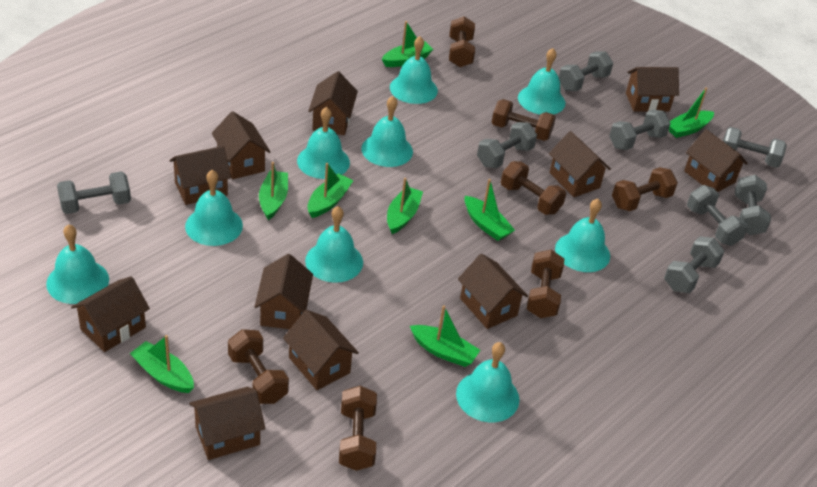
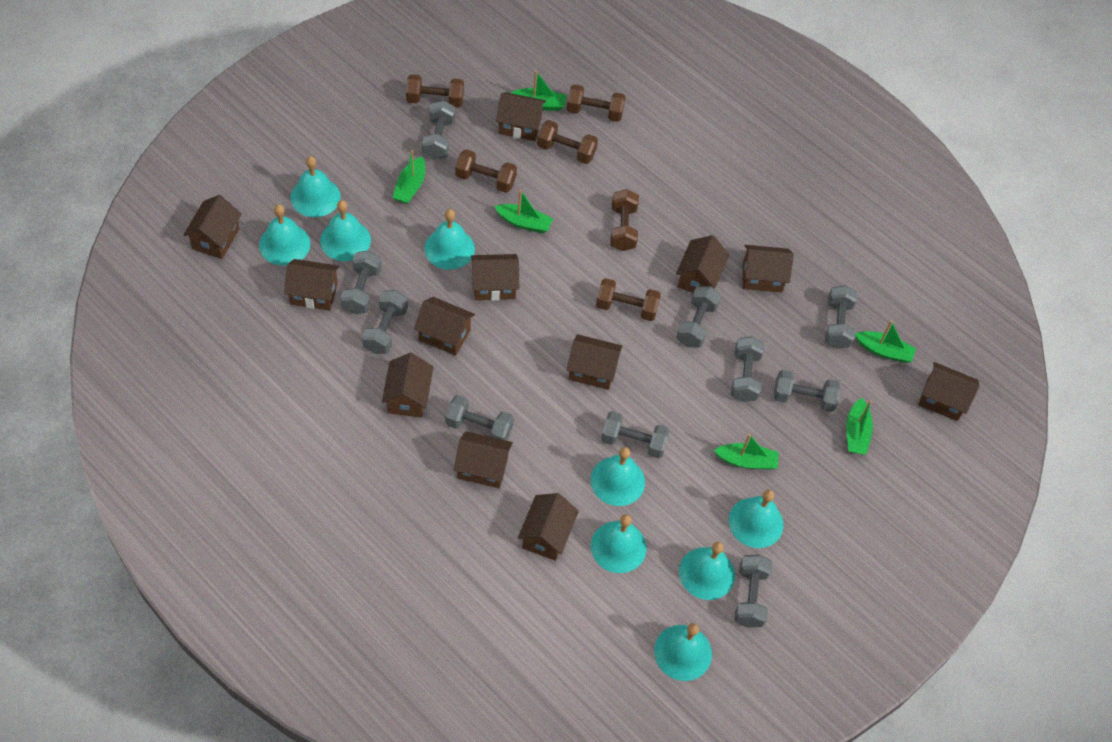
brown dumbbell: [228,329,289,404] [339,386,377,471] [449,16,475,67] [492,99,556,141] [501,161,566,215] [527,250,565,318] [612,167,678,211] = 7 -> [406,74,464,108] [455,149,517,193] [537,120,598,164] [567,84,626,122] [596,278,661,321] [610,189,639,251] = 6
brown house: [71,276,150,352] [170,146,232,205] [189,387,265,460] [212,111,270,179] [254,254,313,329] [283,310,359,390] [308,71,358,135] [458,254,528,329] [549,131,611,197] [626,67,679,112] [684,129,748,192] = 11 -> [183,195,242,259] [284,259,340,310] [382,353,433,418] [414,297,475,356] [454,431,513,488] [471,254,519,301] [496,92,546,141] [518,493,579,561] [567,334,622,390] [676,235,729,293] [743,245,794,292] [918,362,979,421] = 12
green boat: [130,335,194,393] [259,162,288,220] [307,163,354,218] [382,21,433,67] [387,178,423,234] [410,305,480,367] [465,179,515,241] [669,87,714,138] = 8 -> [393,150,425,204] [494,190,553,233] [511,71,566,111] [714,434,779,469] [846,398,873,455] [855,320,916,363] = 6
grey dumbbell: [57,172,131,214] [477,122,537,168] [559,52,613,91] [609,110,671,150] [664,236,724,293] [687,185,748,246] [723,127,787,168] [735,175,771,235] = 8 -> [340,251,382,314] [362,290,408,354] [422,101,456,160] [445,395,514,441] [601,411,670,459] [676,286,721,348] [731,336,765,402] [734,555,772,628] [774,370,841,412] [825,285,858,349] = 10

